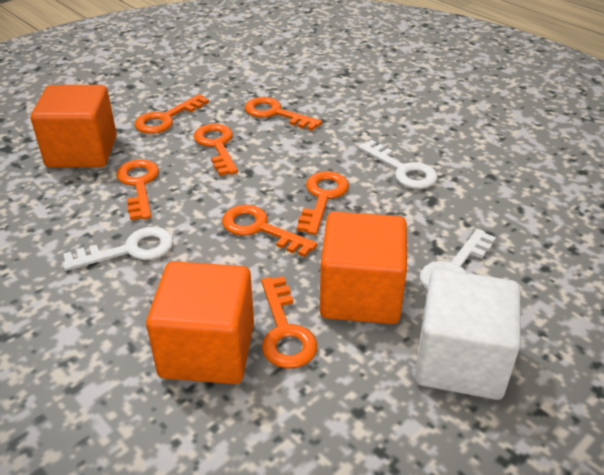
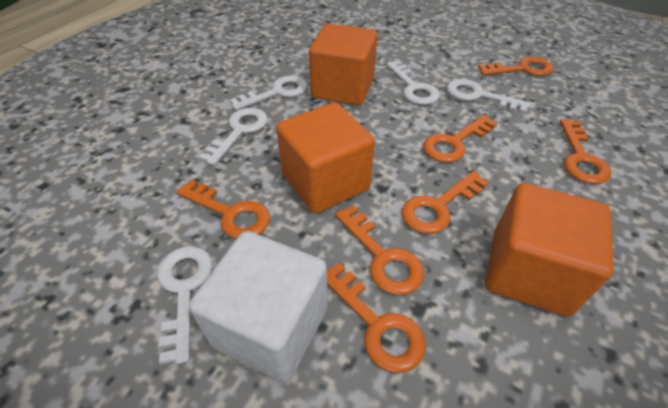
white key: [63,227,173,271] [358,140,438,189] [419,229,496,291] = 3 -> [157,246,212,365] [199,108,268,166] [230,76,308,111] [386,60,440,105] [447,79,531,113] = 5

